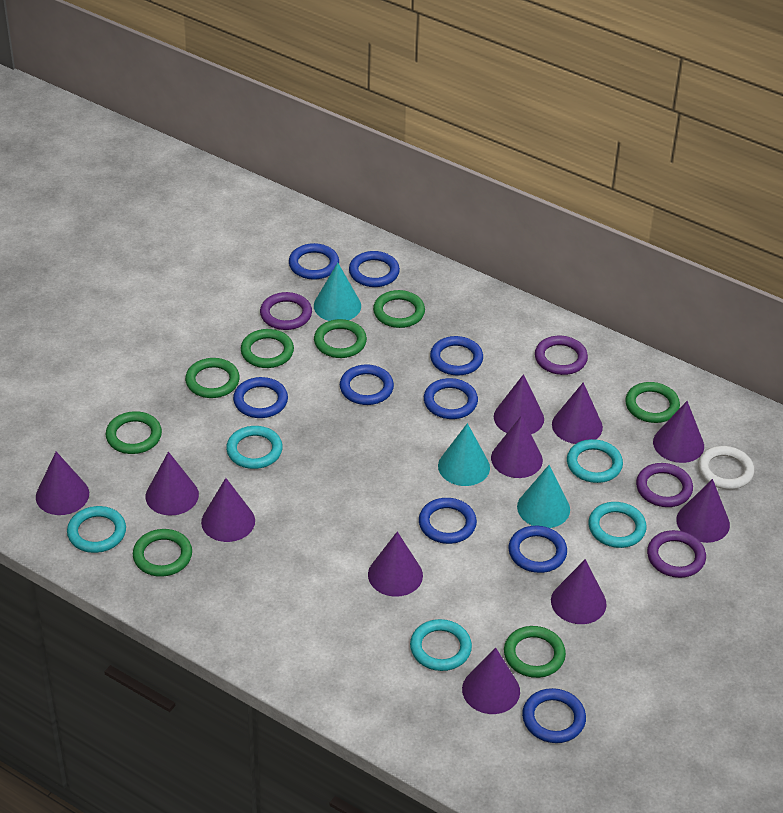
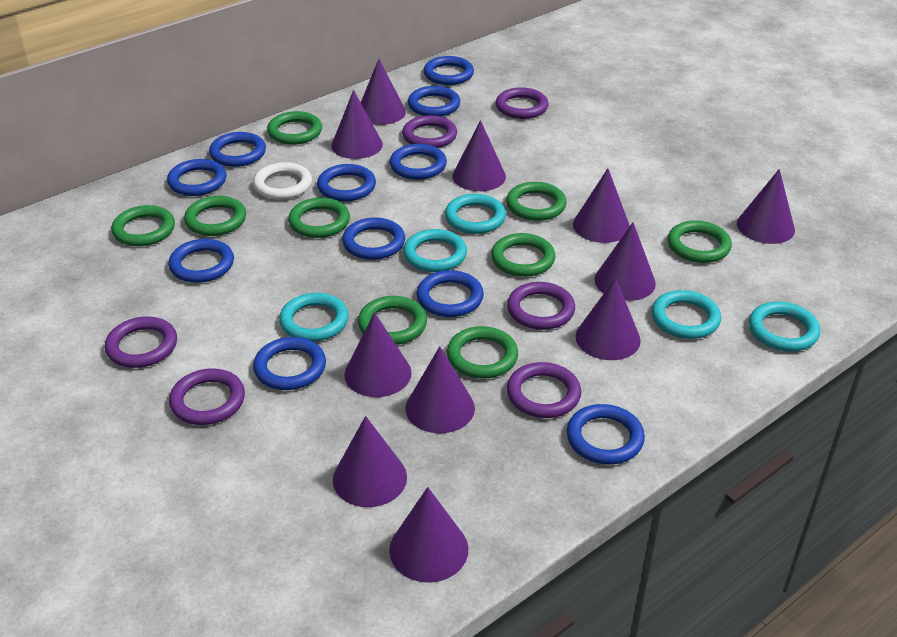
blue ring: [233,377,288,418] [289,243,339,280] [340,364,394,405] [349,251,400,287] [419,498,477,544] [424,378,478,419] [430,336,483,376] [508,526,567,573] [522,688,586,743] = 9 -> [167,159,226,196] [168,239,234,283] [209,132,266,167] [253,337,326,390] [317,164,376,202] [342,218,405,260] [390,144,447,180] [408,86,460,117] [416,270,484,317] [423,56,474,85] [566,404,645,464] = 11
green ring: [106,411,162,454] [133,529,192,577] [185,358,240,398] [241,329,294,368] [314,319,367,358] [373,290,425,328] [504,626,566,678] [625,382,680,423] = 8 -> [111,205,175,246] [184,196,246,236] [267,111,322,145] [288,197,350,238] [358,296,427,345] [447,326,518,379] [491,233,555,277] [506,182,567,221] [668,221,732,263] = 9
purple ring: [260,292,312,330] [535,336,588,375] [636,463,693,507] [647,530,706,578] = 4 -> [105,316,177,368] [169,368,245,425] [402,115,457,148] [496,87,549,119] [507,282,575,330] [507,362,581,418] = 6
turquoise cone: [314,262,361,321] [438,423,490,486] [517,465,570,528] = 3 -> none = 0

